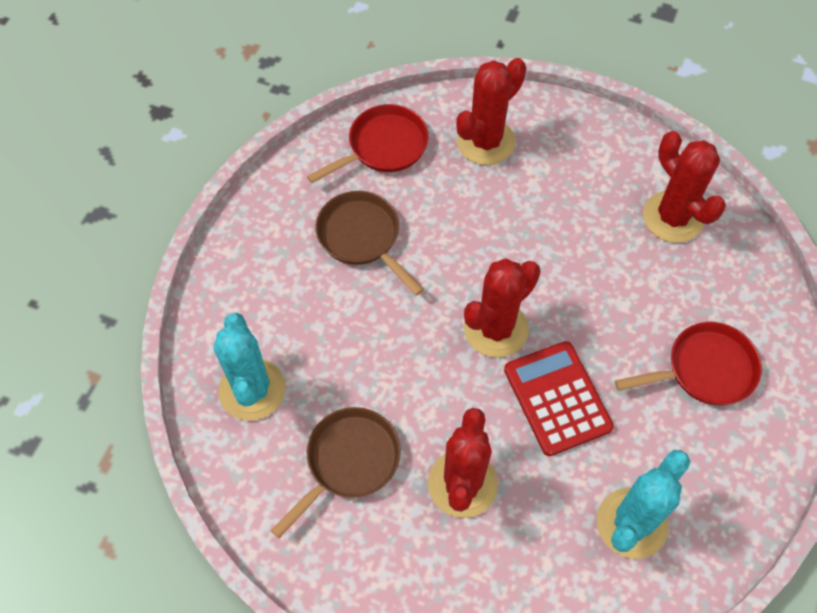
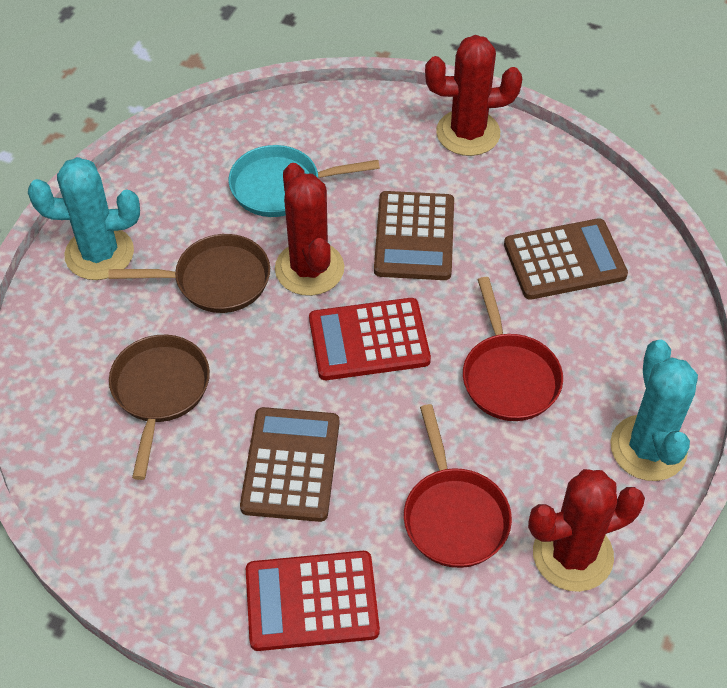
brown calculator: none = 0 -> [240,407,339,522] [374,191,454,280] [504,218,628,300] = 3
red cactus: [428,408,498,518] [456,58,526,165] [464,258,541,358] [643,131,726,243] = 4 -> [275,163,344,296] [425,35,522,156] [528,469,645,592] = 3
red calculator: [504,341,614,456] = 1 -> [246,551,380,651] [309,298,431,380] = 2
turquoise pan: none = 0 -> [229,145,380,217] = 1

